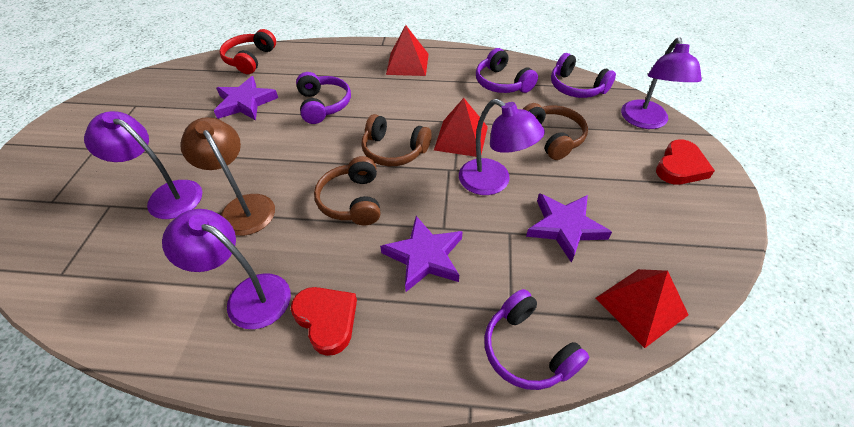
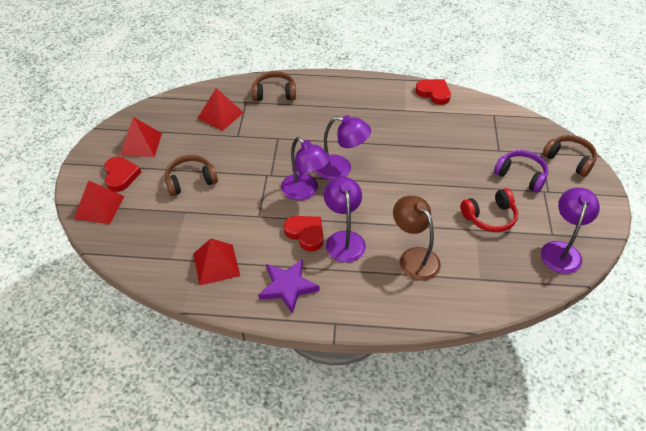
purple headphones: [296,72,351,124] [476,48,538,93] [484,289,589,390] [551,53,616,98] = 4 -> [494,150,548,193] = 1
purple star: [214,76,278,120] [380,216,463,292] [526,193,612,263] = 3 -> [259,259,319,314] = 1
red heart: [291,287,357,356] [656,140,715,185] = 2 -> [104,157,142,192] [284,216,323,252] [415,79,451,105] = 3
red pyramid: [386,25,429,76] [434,98,488,157] [596,269,688,348] = 3 -> [74,180,125,224] [120,117,162,157] [193,239,240,285] [197,88,244,131] = 4

